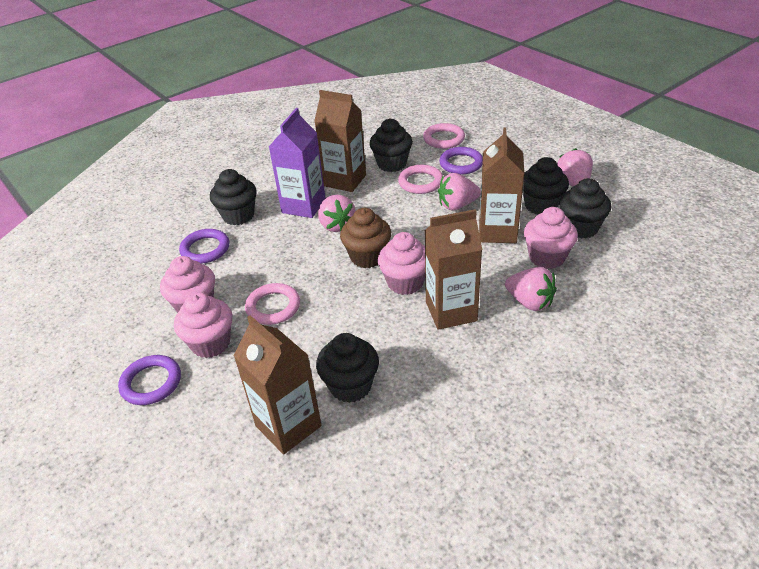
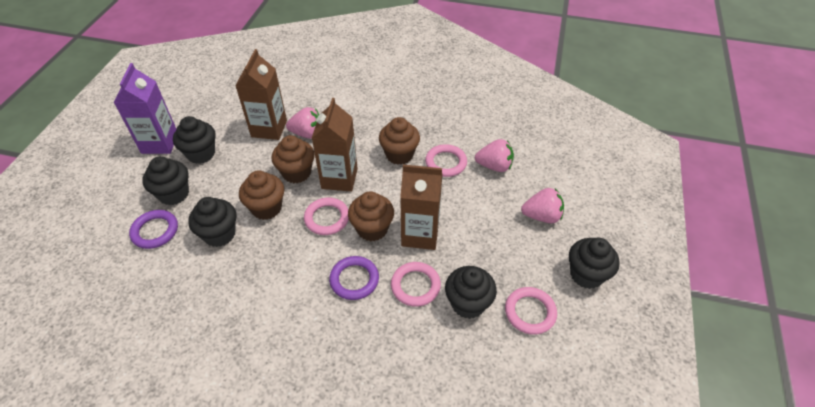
brown carton: [234,315,322,454] [314,90,366,192] [425,209,482,330] [479,127,525,243] = 4 -> [235,49,287,140] [312,98,358,192] [400,164,443,250] = 3
brown cupcake: [340,208,391,268] = 1 -> [239,171,284,220] [272,135,315,184] [348,191,394,242] [379,117,420,165] = 4
pink cupcake: [160,256,215,313] [174,292,232,358] [378,232,425,295] [524,207,578,269] = 4 -> none = 0
pink ring: [245,283,300,325] [398,165,443,194] [423,123,465,149] = 3 -> [304,198,349,235] [391,262,441,307] [425,144,467,177] [505,287,557,335] = 4
pink strawberry: [318,195,355,232] [438,173,481,210] [505,267,557,311] [557,148,593,187] = 4 -> [286,107,319,139] [475,139,514,172] [521,188,564,223] = 3
purple ring: [118,355,181,405] [179,229,229,264] [439,147,483,175] = 3 -> [129,210,178,249] [329,256,379,300] = 2

